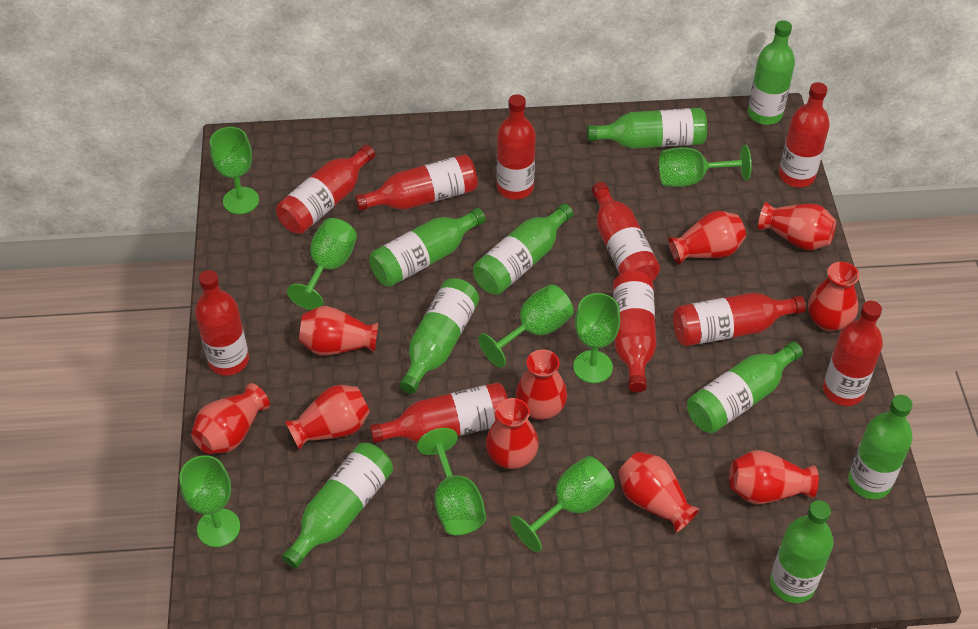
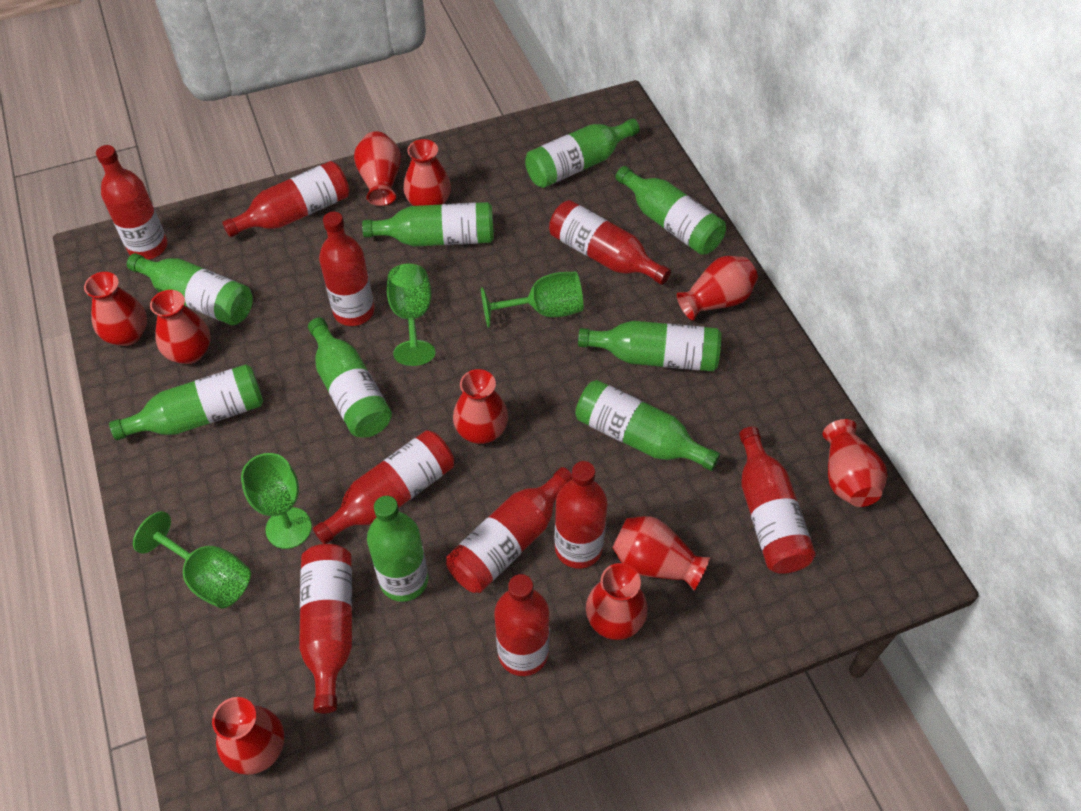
green goblet: [179,455,240,547] [210,127,259,214] [287,218,357,310] [417,428,486,535] [478,284,574,368] [511,456,615,552] [573,293,620,383] [659,145,752,187] = 8 -> [133,511,251,609] [241,453,312,549] [387,264,435,366] [481,271,583,328] = 4

